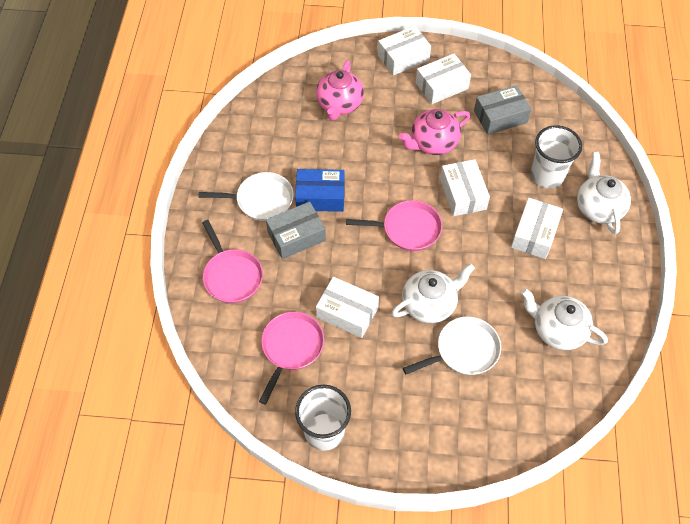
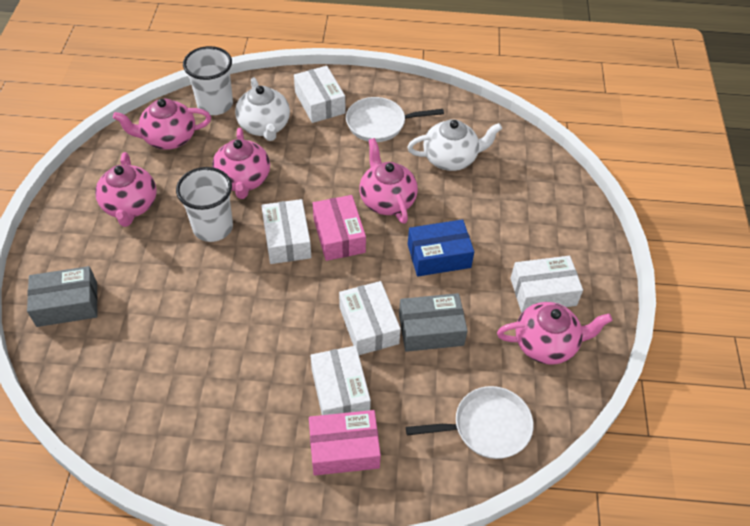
pink box: none = 0 -> [309,410,381,475] [313,195,366,261] = 2
pink pan: [202,220,263,303] [259,312,324,405] [346,200,442,251] = 3 -> none = 0
pink teapot: [316,60,364,121] [399,109,470,155] = 2 -> [95,152,157,227] [113,99,211,150] [212,128,270,199] [359,138,418,224] [497,302,612,365] = 5
white teapot: [391,264,475,323] [521,288,608,350] [577,152,631,234] = 3 -> [235,77,290,141] [407,119,502,171] = 2

